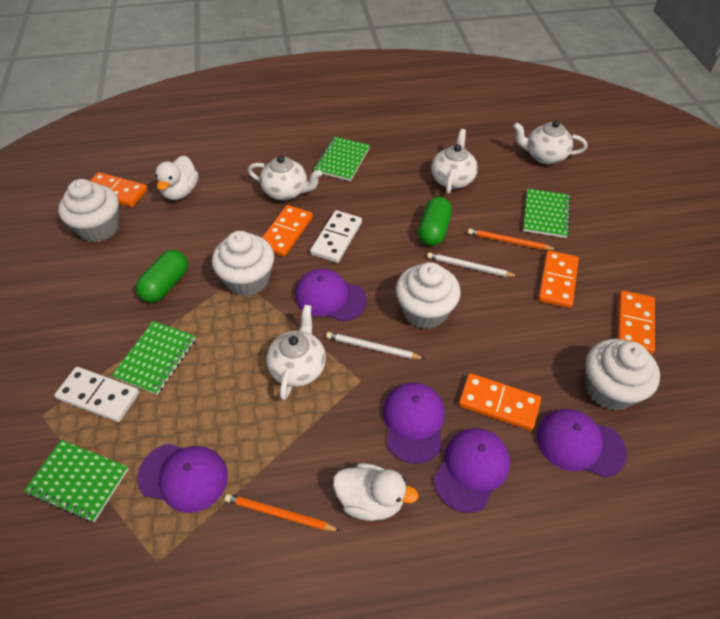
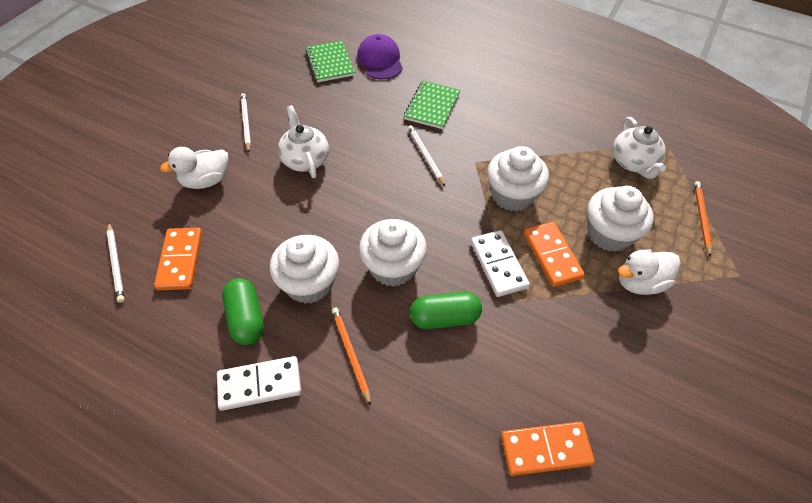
green notebook: [24,440,129,522] [112,321,196,395] [314,137,370,181] [523,188,571,238] = 4 -> [305,40,355,82] [404,81,460,129] = 2
orange domino: [90,172,148,207] [262,205,313,257] [458,373,541,431] [538,250,579,308] [617,291,655,354] = 5 -> [154,228,202,290] [501,422,595,476] [524,222,585,287] = 3
purple cap: [137,444,228,513] [295,269,367,322] [383,382,445,464] [433,428,510,513] [536,409,627,478] = 5 -> [357,34,403,80] = 1
white pencil: [326,332,425,359] [427,252,518,277] = 2 -> [107,223,124,303] [241,93,251,152] [408,125,445,186] = 3
white teapot: [248,155,322,200] [266,305,326,400] [431,129,478,194] [513,120,587,164] = 4 -> [278,105,329,178] [613,117,666,179] = 2

